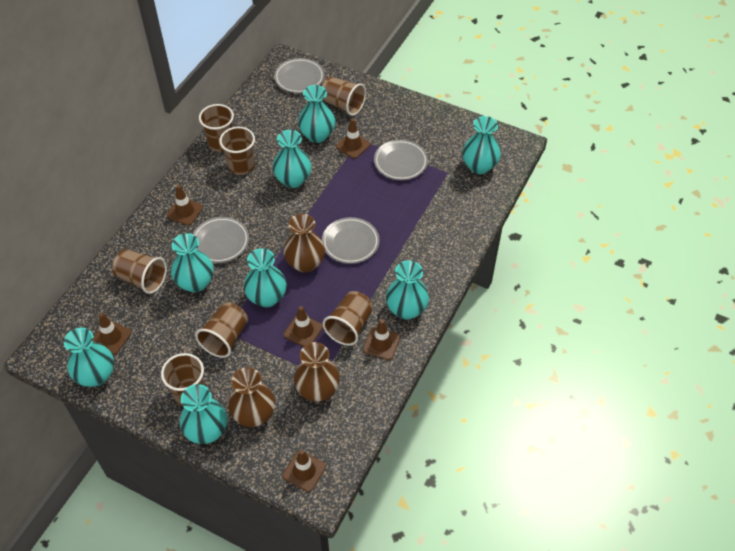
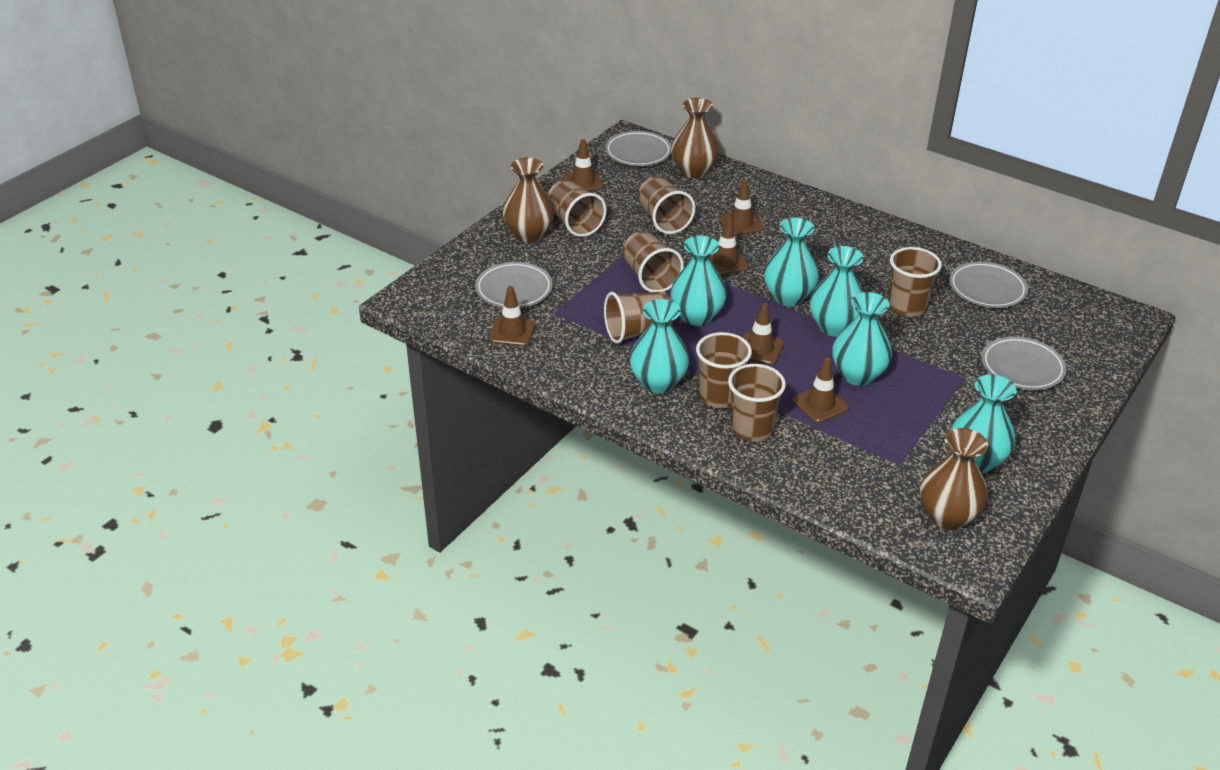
turquoise vase: [64,328,114,387] [171,233,214,292] [180,384,227,444] [244,248,287,307] [272,130,312,188] [298,85,335,143] [386,260,429,320] [462,116,501,174] = 8 -> [630,299,689,394] [670,236,727,326] [764,217,819,306] [810,246,864,337] [832,292,892,386] [951,374,1016,473] = 6

